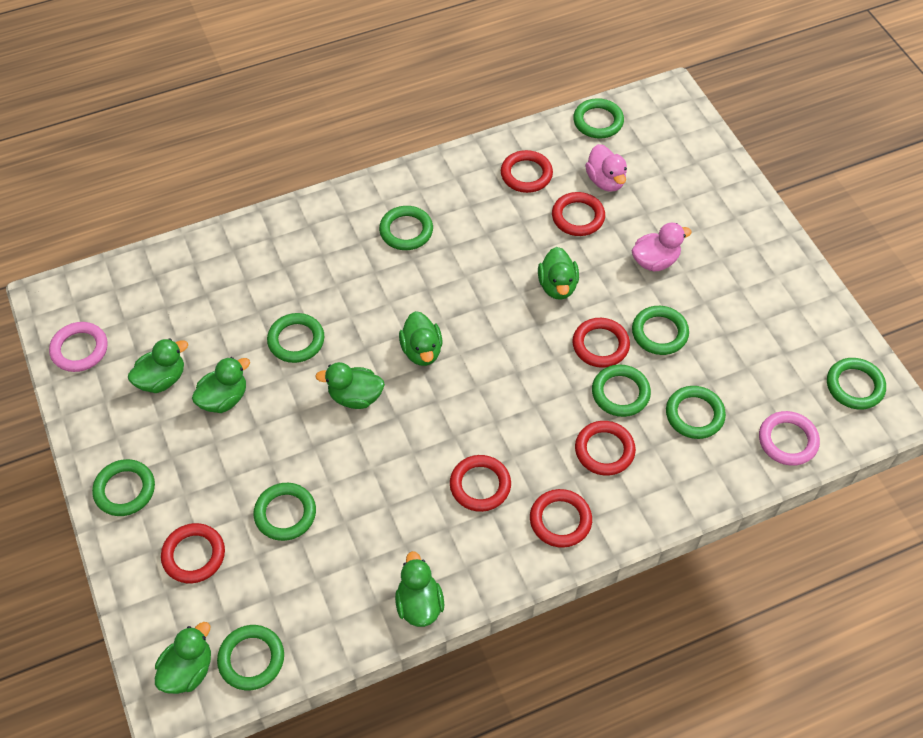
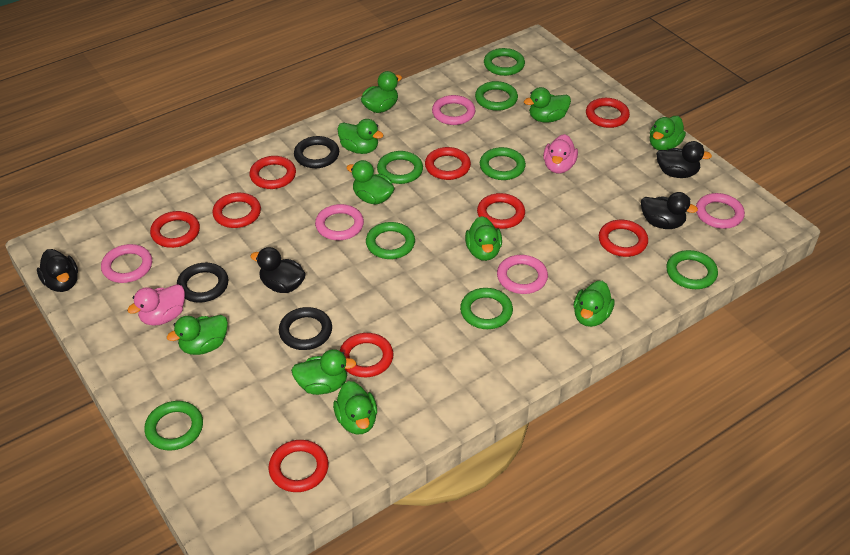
black duck: none = 0 -> [37,249,78,292] [250,247,306,293] [641,192,698,229] [656,141,712,178] = 4
black ring: none = 0 -> [177,263,228,303] [279,307,332,350] [294,136,339,168] = 3
green duck: [128,338,188,393] [155,622,211,694] [192,357,250,413] [315,362,385,409] [395,551,444,627] [399,311,443,366] [538,247,579,300] = 7 -> [167,315,228,355] [291,349,356,395] [333,381,377,435] [337,119,383,154] [346,160,395,204] [361,71,402,113] [465,216,502,261] [524,87,571,122] [574,281,615,327] [650,116,686,150] = 10
green ring: [92,459,155,516] [217,625,284,690] [253,483,316,541] [267,313,324,363] [379,206,433,250] [573,98,624,139] [592,365,651,417] [632,306,689,355] [666,386,726,439] [827,358,886,410] = 10 -> [144,401,203,451] [366,222,415,259] [377,151,423,184] [460,288,513,329] [475,81,518,111] [480,147,526,180] [484,48,525,76] [666,250,718,289] = 8
pink ring: [49,322,108,372] [759,411,820,466] = 2 -> [101,244,152,283] [315,204,364,240] [432,95,476,125] [497,255,548,294] [696,193,745,229] = 5
red ring: [161,523,225,583] [450,455,511,512] [501,150,553,193] [530,489,592,548] [552,192,605,236] [572,318,630,368] [575,421,636,476] = 7 -> [150,211,200,248] [212,193,261,228] [249,156,296,189] [268,440,329,492] [340,333,394,377] [425,147,471,180] [477,193,525,229] [586,98,630,128] [599,220,648,257] = 9

